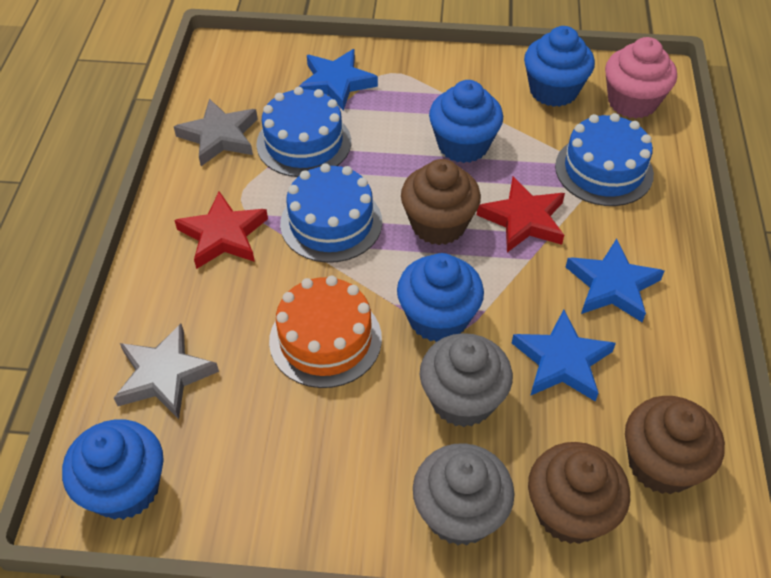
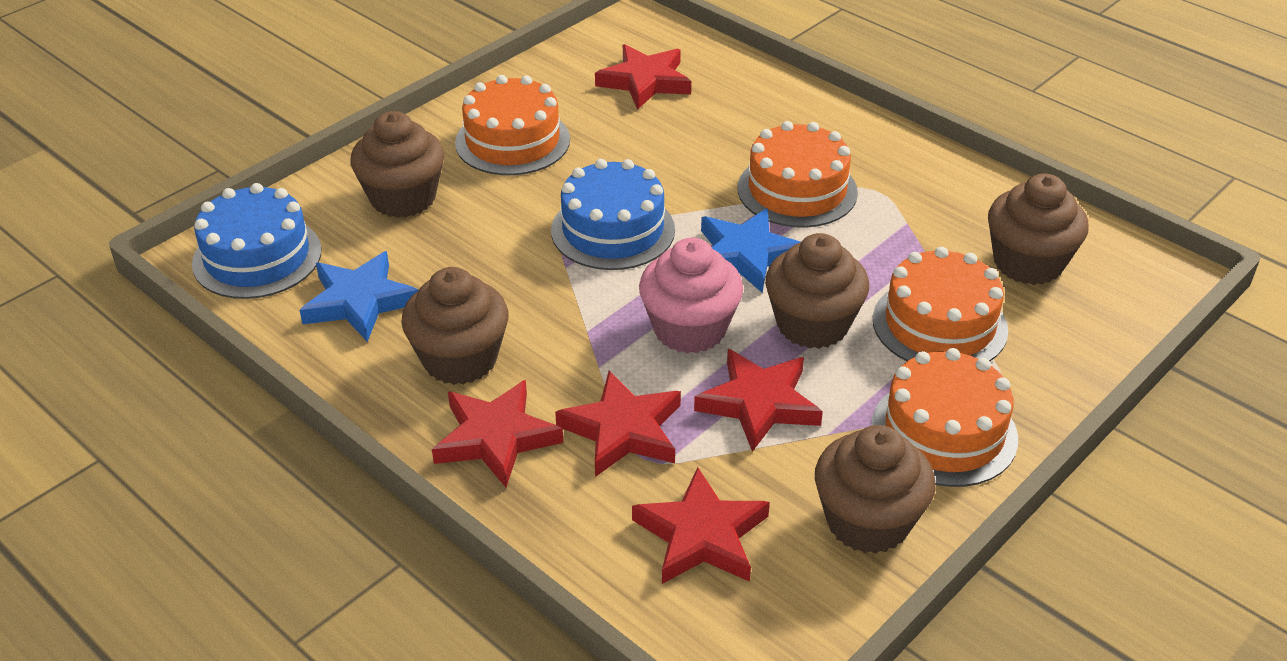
blue cake: [256,87,351,177] [280,163,382,263] [555,113,654,206] = 3 -> [192,183,322,299] [551,159,675,270] = 2
blue cupcake: [62,419,163,520] [397,253,484,342] [429,80,503,163] [524,26,595,107] = 4 -> none = 0
blue star: [298,49,378,111] [512,309,616,401] [566,238,664,322] = 3 -> [299,251,418,342] [701,208,801,293] = 2
brown cupcake: [401,159,481,245] [528,442,630,544] [625,396,725,494] = 3 -> [351,111,444,218] [401,267,508,385] [765,233,869,349] [815,425,936,554] [988,174,1089,285] = 5
grey cupcake: [413,443,515,546] [420,333,513,427] = 2 -> none = 0
grey star: [114,324,219,419] [174,99,258,166] = 2 -> none = 0
orange cake: [269,276,382,388] = 1 -> [455,75,570,175] [738,121,858,228] [871,348,1018,487] [873,247,1008,361] = 4
red star: [174,191,268,269] [477,177,565,252] = 2 -> [432,380,563,487] [555,370,681,477] [595,44,691,110] [632,467,770,584] [694,349,823,452] = 5

